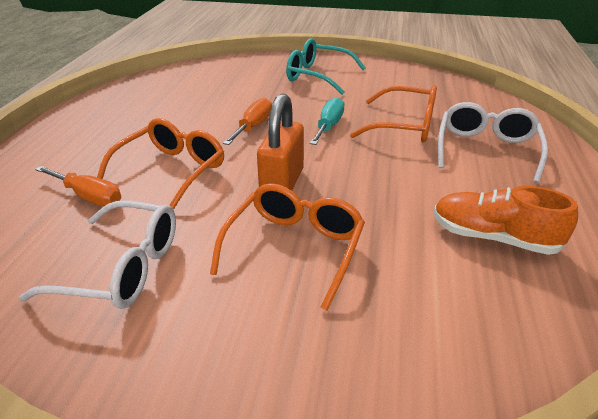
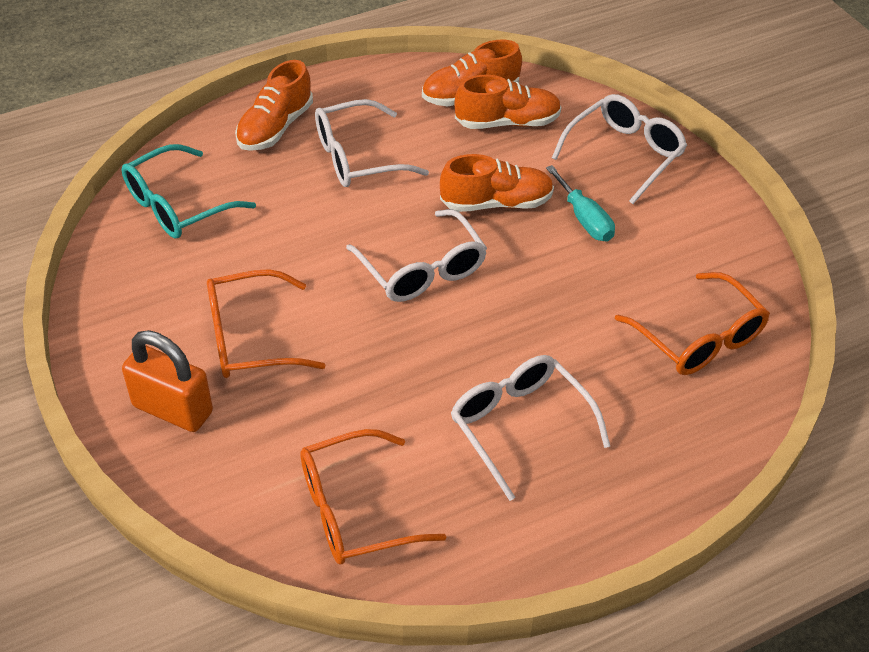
orange screwdriver: [35,166,121,206] [223,98,272,145] = 2 -> none = 0
orange shoe: [434,186,578,255] = 1 -> [235,60,313,151] [422,39,522,106] [440,154,554,212] [455,75,562,129] = 4
white glasses: [20,201,176,309] [438,102,548,183] = 2 -> [315,99,429,187] [346,209,487,302] [451,355,610,501] [552,94,687,204] = 4

